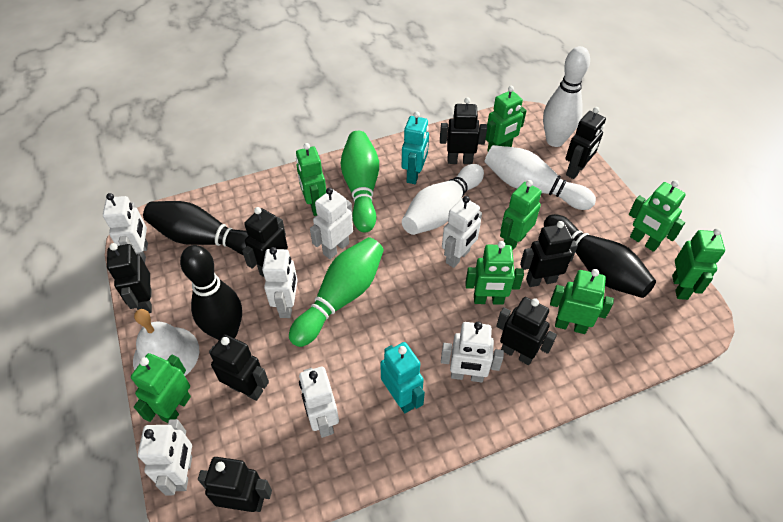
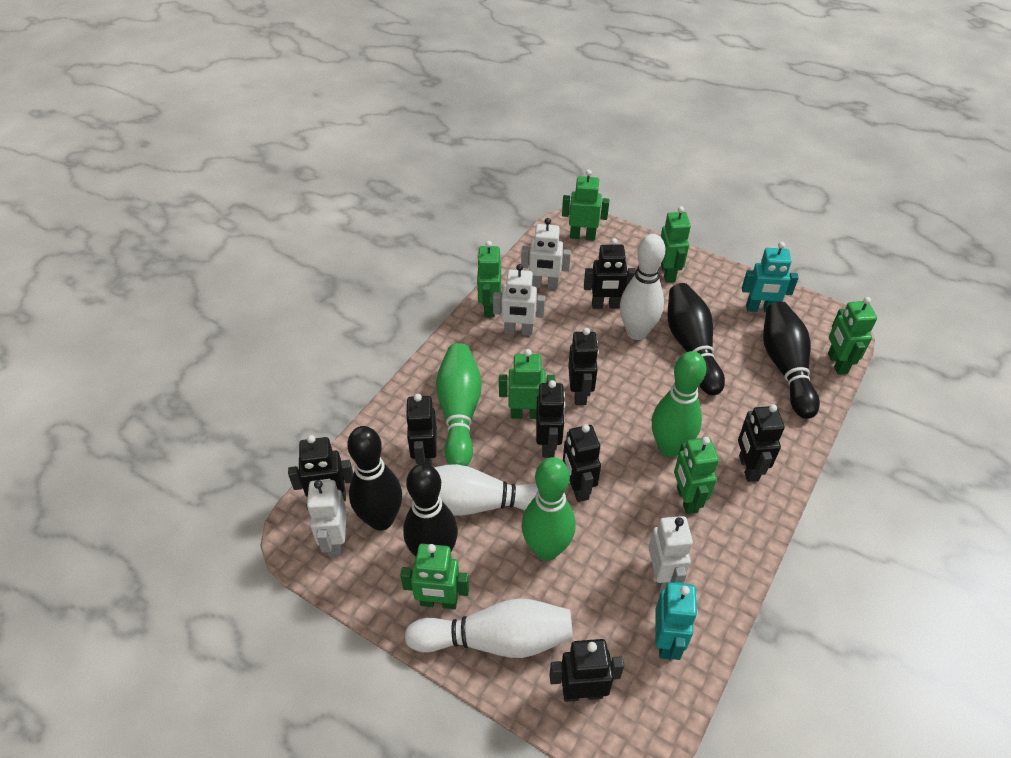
black bowling pin: [143,201,248,255] [180,245,242,340] [544,214,656,298] = 3 -> [347,426,402,531] [403,463,458,557] [668,283,725,396] [763,301,820,419] = 4
green bowling pin: [289,237,384,347] [341,131,379,233] = 2 -> [436,343,482,466] [522,457,576,561] [652,351,707,457] = 3
green robot: [131,353,191,423] [296,143,326,216] [465,241,524,305] [485,86,527,152] [500,180,542,251] [550,269,614,334] [629,180,686,252] [672,228,725,300] = 8 -> [400,544,469,609] [477,241,501,318] [499,349,555,419] [562,170,609,240] [661,206,691,283] [674,437,719,514] [828,297,877,375] = 7
white bell: [133,309,199,376] = 1 -> none = 0
white robot: [103,193,148,263] [138,419,192,495] [262,247,298,318] [299,367,339,438] [310,188,353,259] [441,322,504,382] [442,196,482,268] = 7 -> [307,480,347,557] [493,264,545,335] [521,218,571,289] [649,516,693,593] = 4

